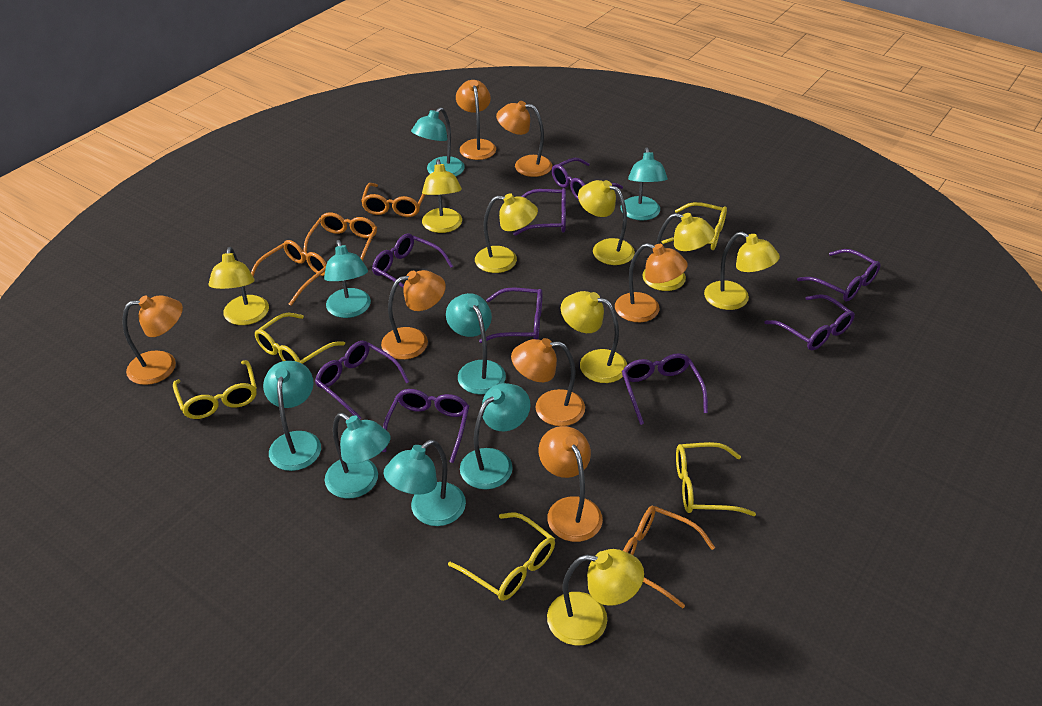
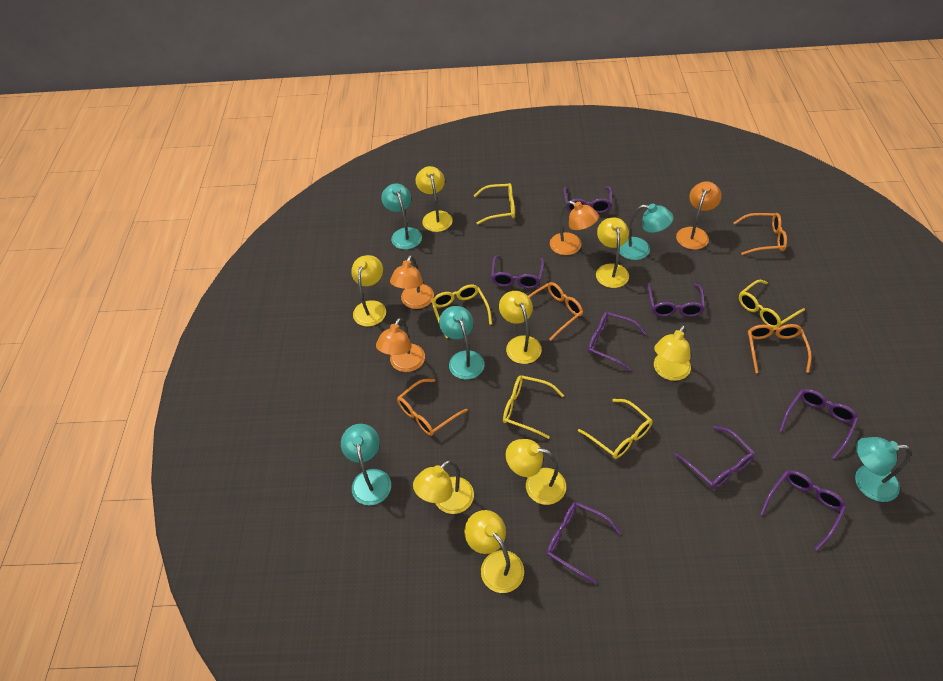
orange lamp: [123,295,183,385] [381,270,446,360] [456,80,496,160] [496,101,552,177] [511,338,585,426] [539,426,603,542] [615,243,688,322] = 7 -> [376,318,425,372] [390,255,434,309] [550,201,599,255] [676,181,722,250] = 4
purple glasses: [315,341,410,419] [372,233,453,289] [382,389,469,463] [479,288,543,343] [513,188,566,236] [552,158,623,200] [622,353,708,425] [764,294,855,351] [797,249,881,302] = 9 -> [491,255,544,288] [546,502,621,584] [564,186,612,213] [588,312,647,371] [648,283,705,317] [674,426,755,489] [760,470,846,551] [779,389,858,459] = 8
turquoise lamp: [263,361,321,471] [324,240,371,318] [325,413,391,498] [384,440,466,526] [411,107,465,176] [446,293,506,395] [460,383,530,489] [621,147,668,221] = 8 -> [341,424,391,505] [381,183,422,249] [439,306,485,380] [620,204,673,260] [855,437,911,502] = 5

